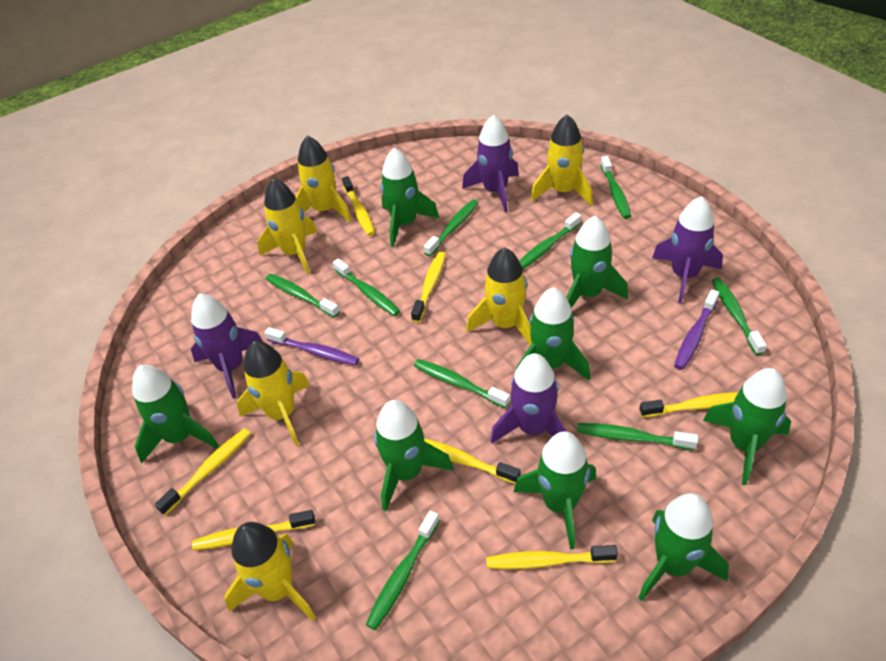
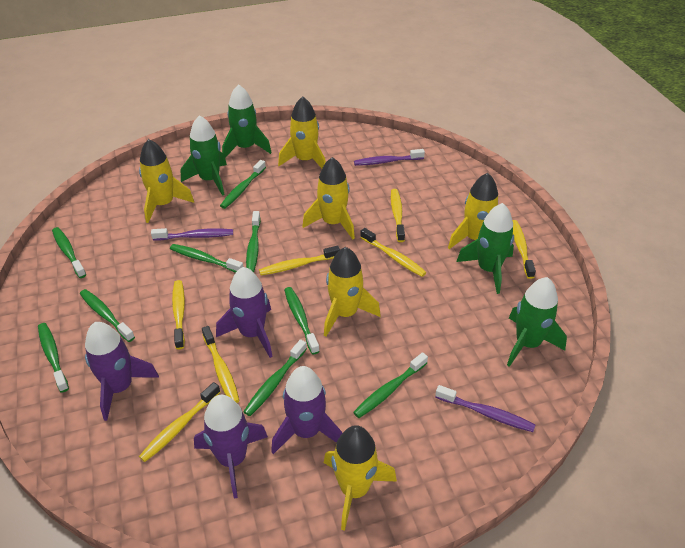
green rocket: [132,365,219,463] [374,400,453,511] [380,148,440,247] [514,431,596,550] [516,287,590,380] [566,216,628,308] [638,493,729,601] [703,368,791,485] = 8 -> [181,115,227,196] [222,84,272,158] [456,203,514,294] [507,277,567,367] = 4
purple toothbrush: [265,327,359,366] [674,289,719,370] = 2 -> [151,228,233,241] [354,149,425,166] [435,385,535,432] = 3

